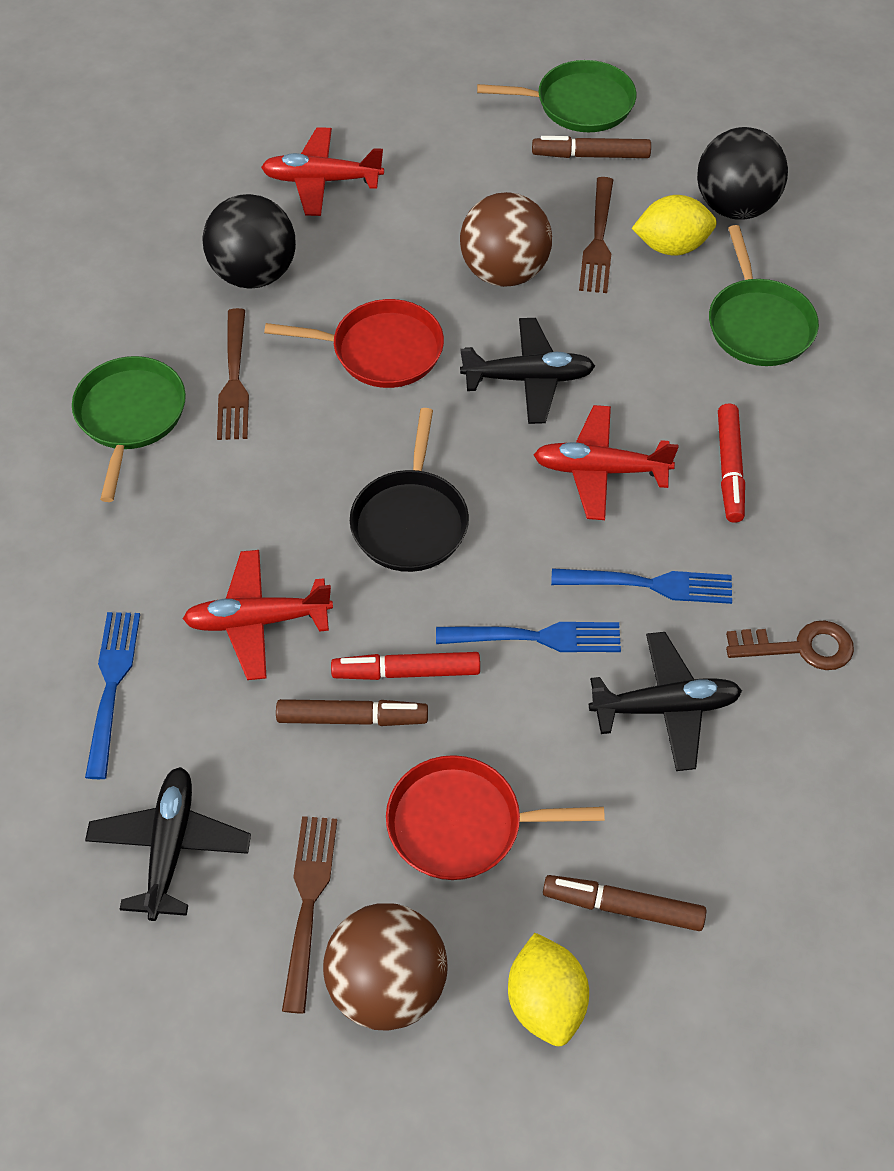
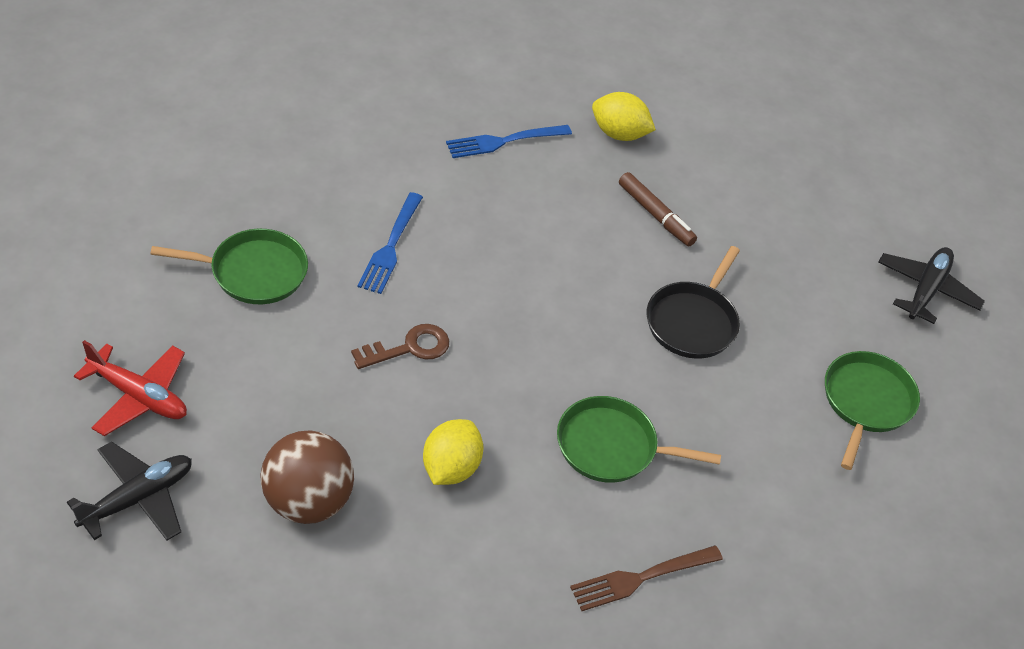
black ball: [202,194,296,289] [697,127,788,220] = 2 -> none = 0
black plane: [85,767,251,921] [460,318,595,424] [589,632,742,771] = 3 -> [67,442,192,540] [878,247,985,324] = 2
blue fork: [85,612,140,779] [436,622,621,652] [551,568,732,604] = 3 -> [357,192,423,294] [446,125,572,158] = 2
brown ball: [323,903,447,1031] [460,192,552,287] = 2 -> [260,430,354,524] = 1
brown fork: [217,308,249,440] [282,816,337,1013] [579,177,613,293] = 3 -> [570,545,723,611] = 1
brown marker: [276,699,428,726] [532,136,651,158] [543,875,706,931] = 3 -> [619,172,697,246] = 1
red marker: [331,652,480,680] [718,403,745,523] = 2 -> none = 0
red pan: [264,299,444,388] [386,755,605,880] = 2 -> none = 0
red plane: [183,550,333,680] [261,127,384,216] [534,405,678,520] = 3 -> [74,340,187,436] = 1

